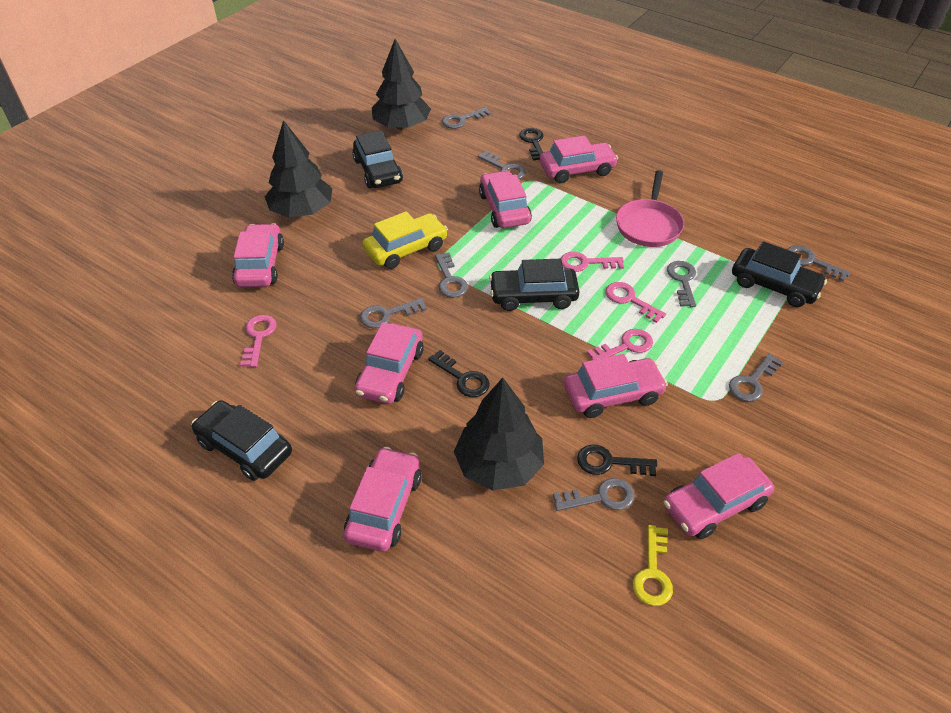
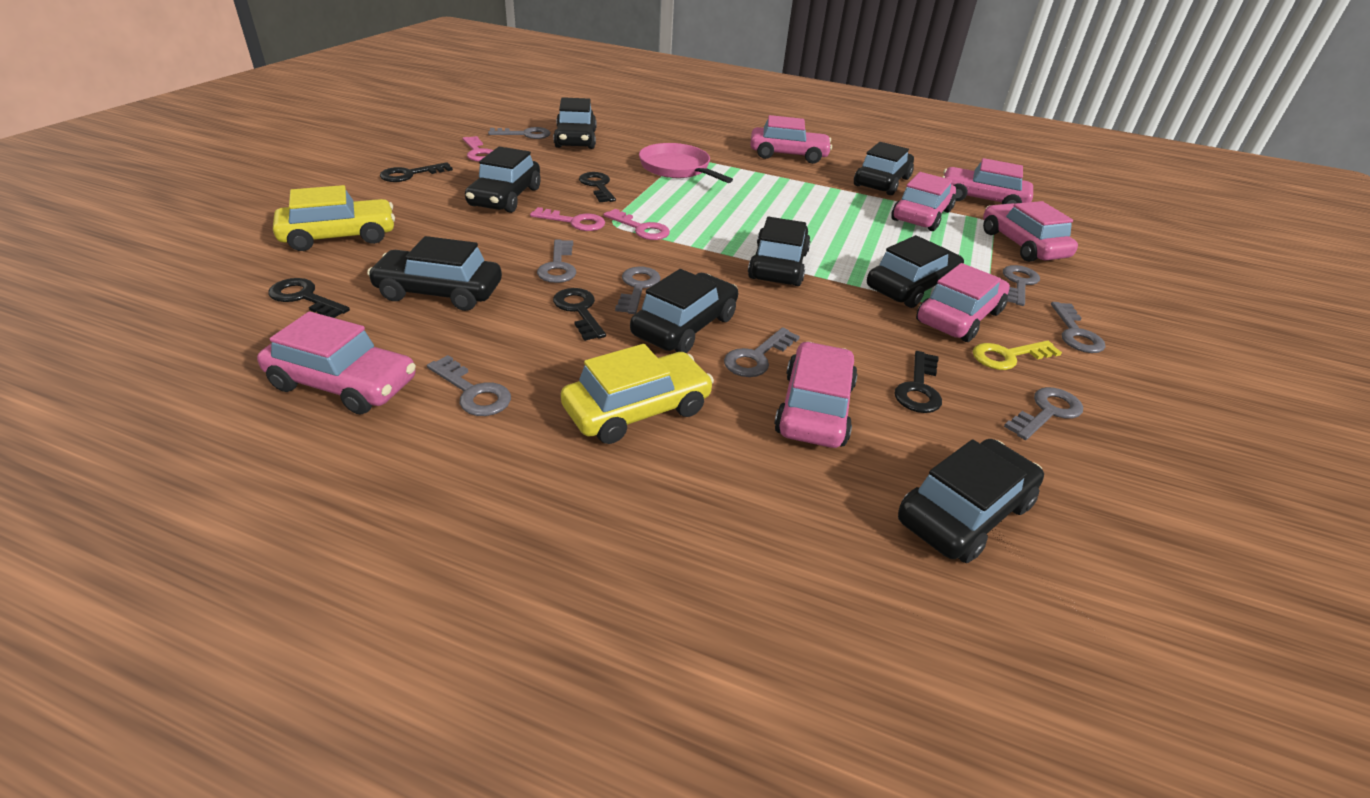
black car: [191,400,292,481] [352,131,403,188] [489,259,580,311] [732,241,827,307] = 4 -> [367,236,502,311] [465,147,540,213] [554,97,596,149] [630,269,738,353] [748,217,810,286] [854,142,914,195] [867,235,964,308] [898,439,1044,563] = 8
black key: [428,350,490,397] [519,128,544,160] [577,445,657,476] = 3 -> [268,278,350,318] [380,162,453,182] [553,288,606,341] [579,172,616,202] [895,351,942,413] = 5
black tree: [265,120,332,218] [372,39,431,130] [454,378,544,491] = 3 -> none = 0
pink key: [240,315,277,367] [561,252,624,272] [587,329,653,360] [605,282,666,323] = 4 -> [463,136,493,162] [530,207,605,231] [603,209,670,240] = 3
yellow car: [362,211,448,269] = 1 -> [273,185,395,251] [561,344,714,444] = 2

